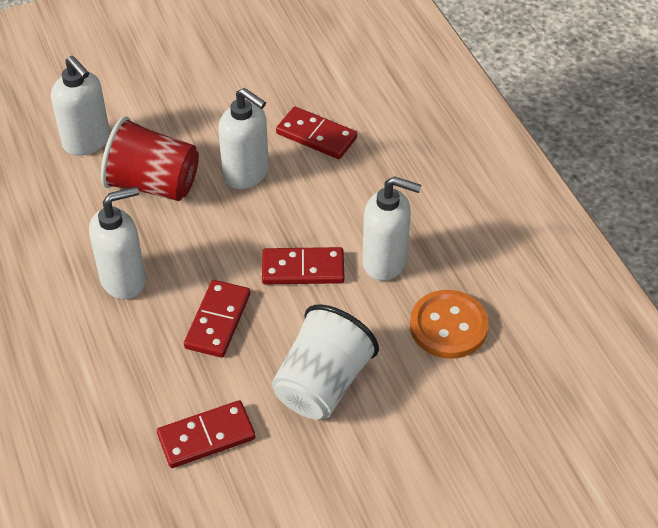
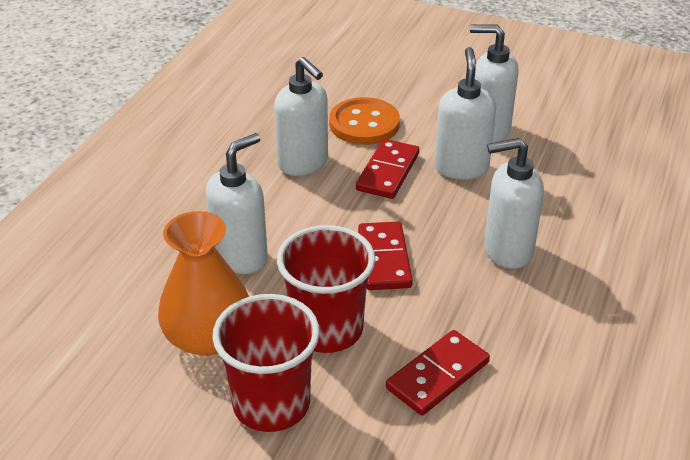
orange vase: none = 0 -> [158,211,249,356] = 1
red cup: [101,116,199,201] = 1 -> [212,294,320,432] [277,225,376,353] = 2
red domino: [157,400,256,468] [184,280,250,358] [262,247,344,284] [276,107,357,159] = 4 -> [356,139,419,199] [358,221,413,290] [386,330,490,416] = 3
white cup: [272,304,379,419] = 1 -> none = 0
white soap dispenser: [51,56,110,156] [89,187,146,299] [218,88,269,189] [362,176,422,281] = 4 -> [206,133,268,274] [274,57,328,176] [434,47,496,180] [470,25,518,143] [484,138,544,269] = 5

